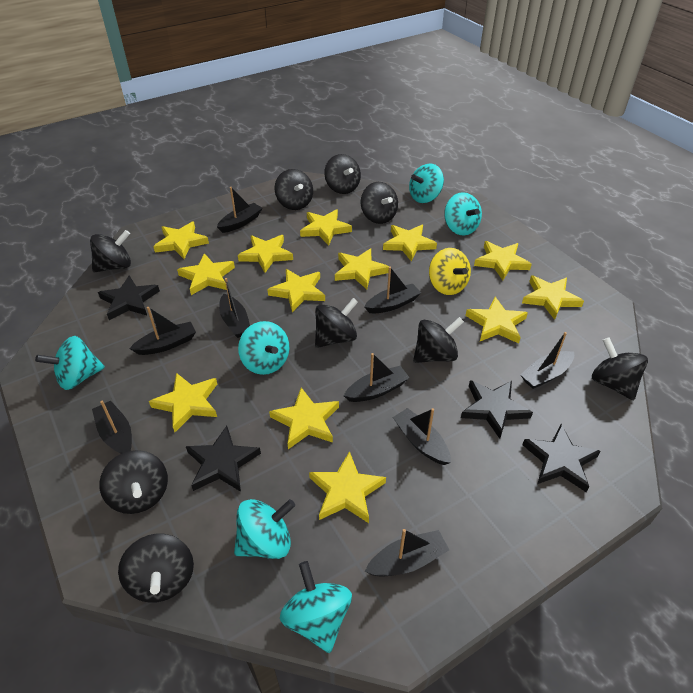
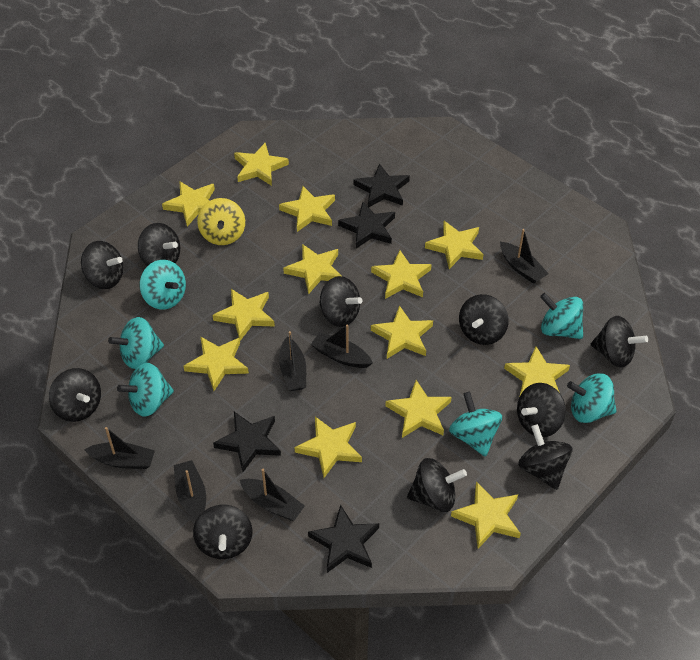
black boat: [92,401,132,454] [129,307,196,355] [217,187,262,233] [219,278,250,338] [344,353,410,402] [364,267,421,313] [365,529,449,577] [393,408,451,465] [520,332,574,389] = 9 -> [84,427,155,469] [174,460,206,521] [240,469,305,521] [279,331,306,391] [311,324,373,368] [500,229,549,284] = 6
black spinning top: [90,230,131,272] [99,450,168,514] [118,534,194,603] [275,169,313,210] [315,298,358,348] [324,154,361,194] [361,182,398,224] [413,317,464,363] [592,337,648,400] = 9 -> [49,368,101,422] [81,241,123,289] [138,223,180,266] [193,505,252,559] [319,276,363,327] [407,458,467,512] [459,294,509,345] [517,383,566,437] [518,424,573,490] [591,316,648,368] = 10

